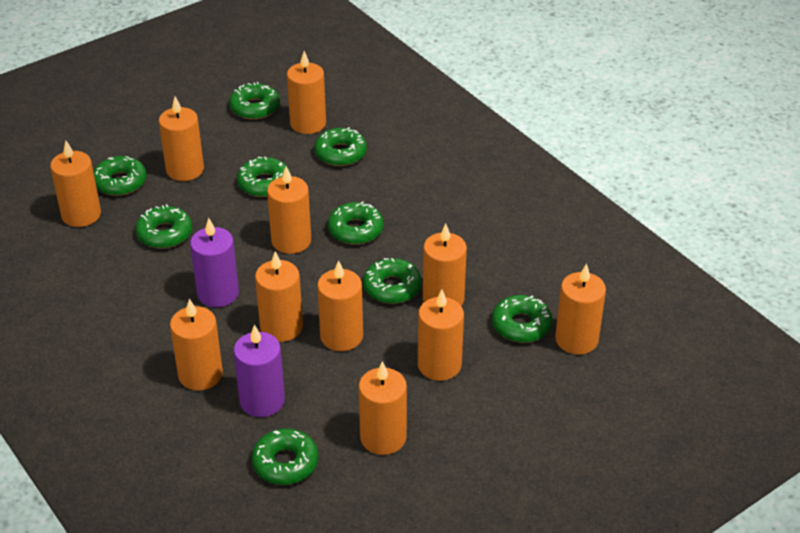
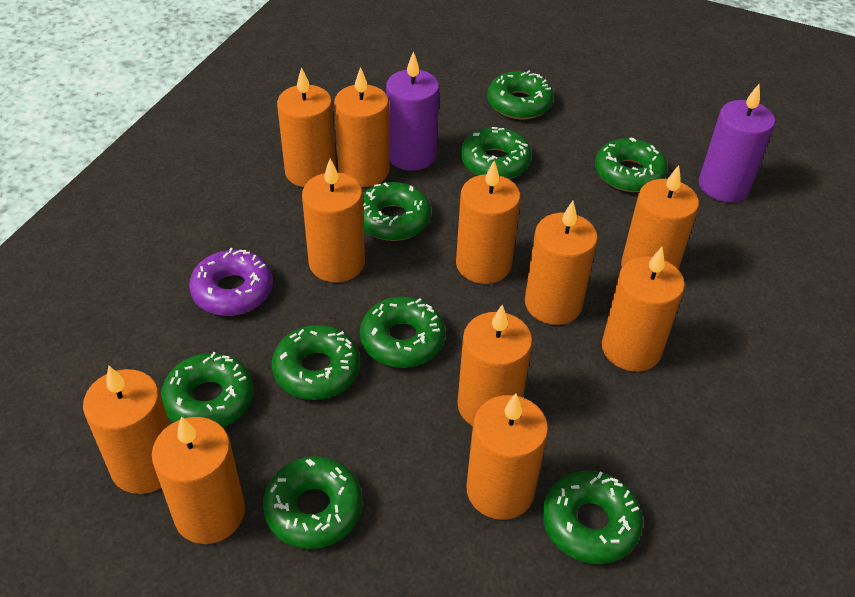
purple donut: none = 0 -> [189,248,273,316] = 1

